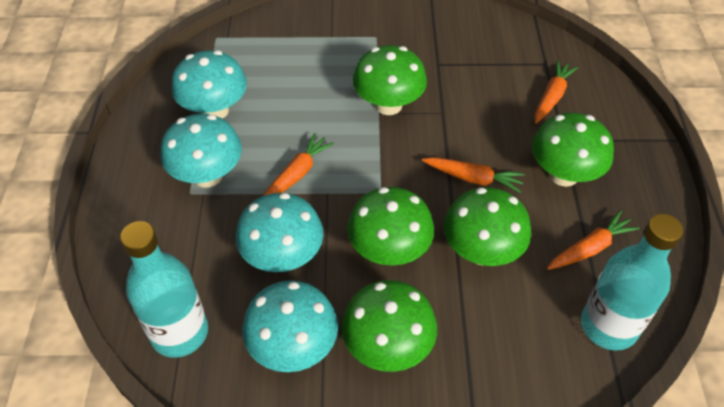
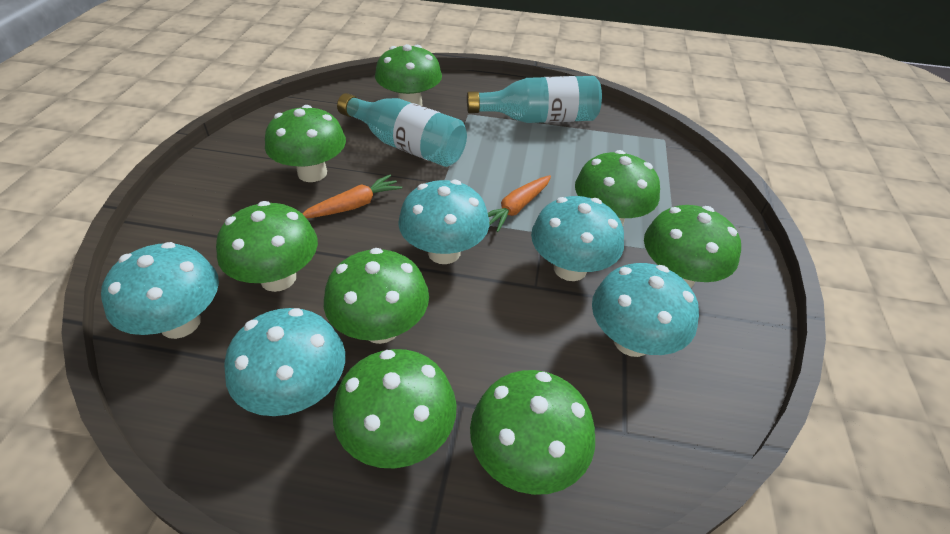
green mushroom: [342,280,437,372] [347,187,434,266] [353,45,427,115] [444,187,531,266] [532,113,614,187] = 5 -> [216,201,318,292] [265,105,346,182] [324,248,429,344] [333,349,457,468] [375,44,442,106] [470,370,595,495] [575,150,660,226] [644,205,741,288] = 8
orange carrot: [264,133,334,196] [422,157,525,193] [535,60,578,124] [547,210,640,270] = 4 -> [302,175,402,218] [488,175,551,232] = 2
turquoise mushroom: [161,114,242,188] [172,50,247,119] [236,193,324,272] [242,280,338,372] = 4 -> [101,242,219,339] [224,308,345,416] [398,180,489,264] [531,196,624,281] [592,263,699,357] = 5

